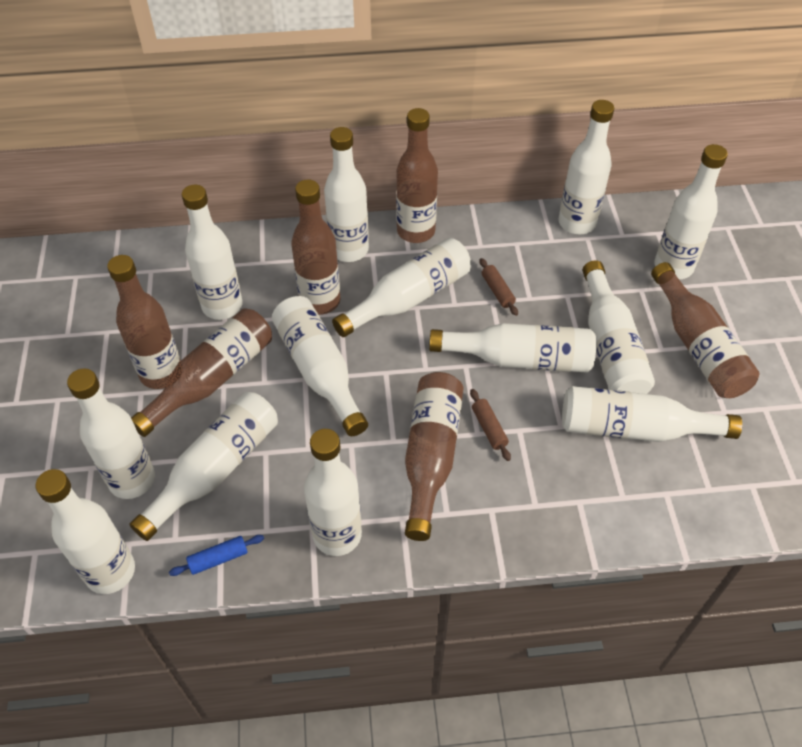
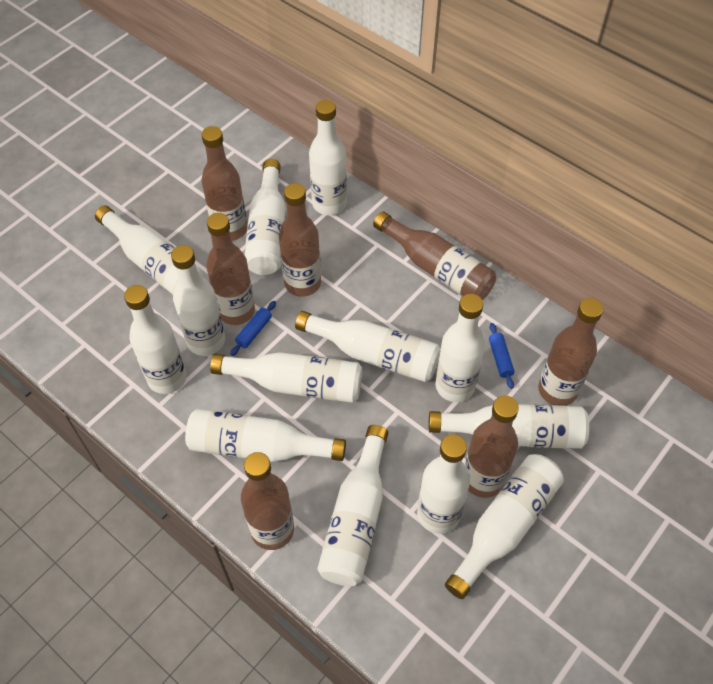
blue rolling pin: [169,535,264,576] = 1 -> [230,301,276,356] [489,323,515,389] = 2
brown bottle: [107,255,181,389] [131,308,272,437] [291,180,340,315] [396,108,438,243] [405,372,463,541] [651,262,759,398] = 6 -> [202,126,247,241] [206,213,255,325] [241,452,294,550] [279,183,321,297] [373,211,496,300] [465,396,519,498] [538,298,603,406] = 7
brown rolling pin: [470,389,511,461] [480,258,518,316] = 2 -> none = 0

